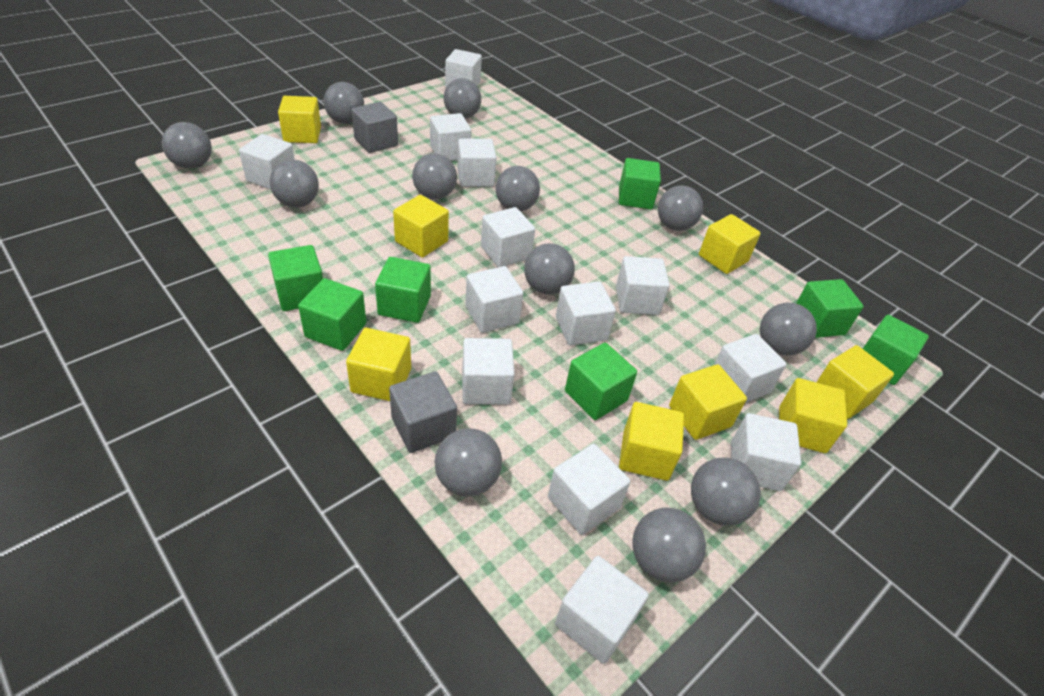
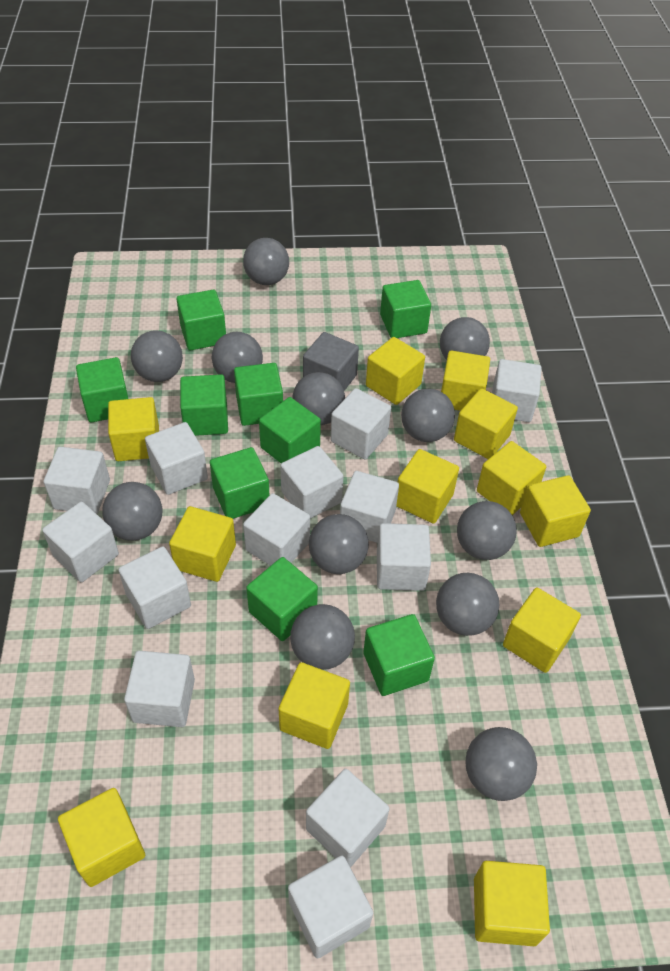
green cube: [268,245,323,311] [298,278,366,351] [375,257,431,323] [565,342,637,420] [619,158,661,209] [796,279,864,338] [863,315,929,385] = 7 -> [76,357,128,423] [177,290,226,350] [180,374,228,436] [210,447,270,519] [234,363,283,426] [246,557,318,641] [259,397,321,463] [363,614,435,696] [380,280,431,338] = 9
grey cube: [352,102,398,153] [389,371,457,453] = 2 -> [303,332,359,391] = 1
yellow cube: [278,96,321,143] [346,328,411,401] [393,195,449,257] [619,402,684,480] [669,364,747,440] [699,214,761,274] [779,378,847,453] [816,345,894,419] = 8 -> [58,788,145,887] [108,397,159,461] [169,506,236,582] [279,662,350,749] [366,337,425,405] [396,449,459,524] [441,351,490,411] [454,388,518,459] [474,861,550,946] [477,441,546,515] [503,588,581,673] [520,475,591,547] = 12

